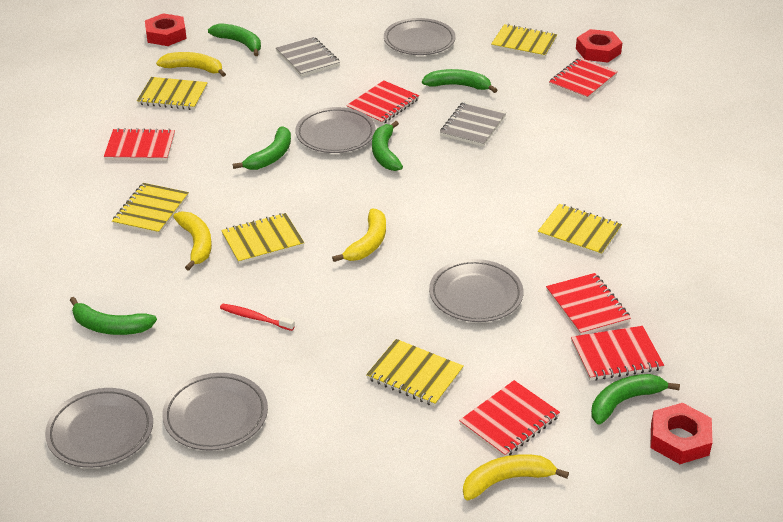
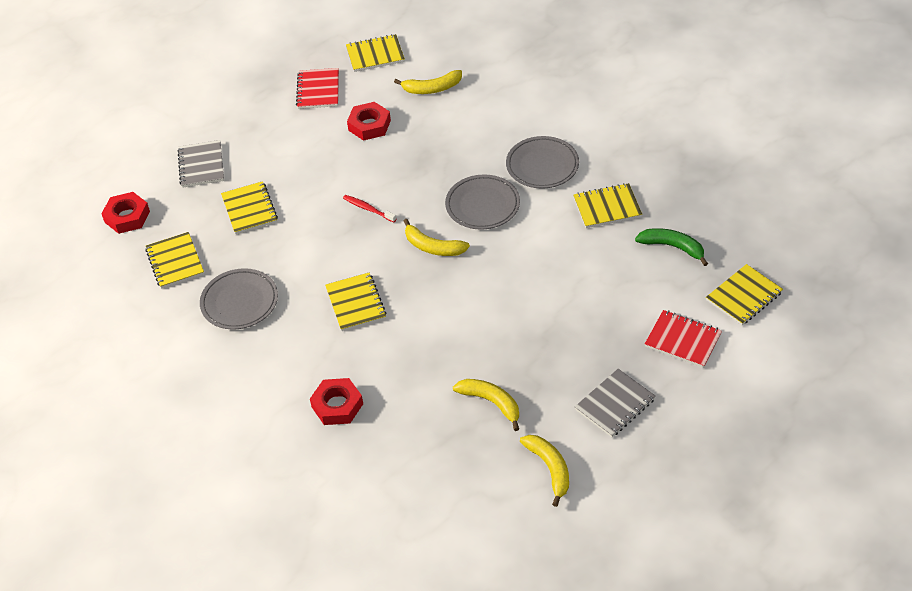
green banana: [70,297,157,335] [208,23,261,56] [233,127,291,170] [372,121,403,171] [422,69,497,93] [591,374,680,425] = 6 -> [635,228,708,266] = 1
grey plate: [45,388,153,468] [162,373,268,451] [295,107,376,153] [384,18,456,55] [429,259,523,322] = 5 -> [200,268,278,330] [445,174,520,230] [506,136,579,189] = 3
red notebook: [104,128,175,161] [346,81,419,125] [459,380,560,457] [546,273,631,335] [549,58,618,100] [571,326,664,381] = 6 -> [296,68,339,109] [645,310,722,368] = 2

